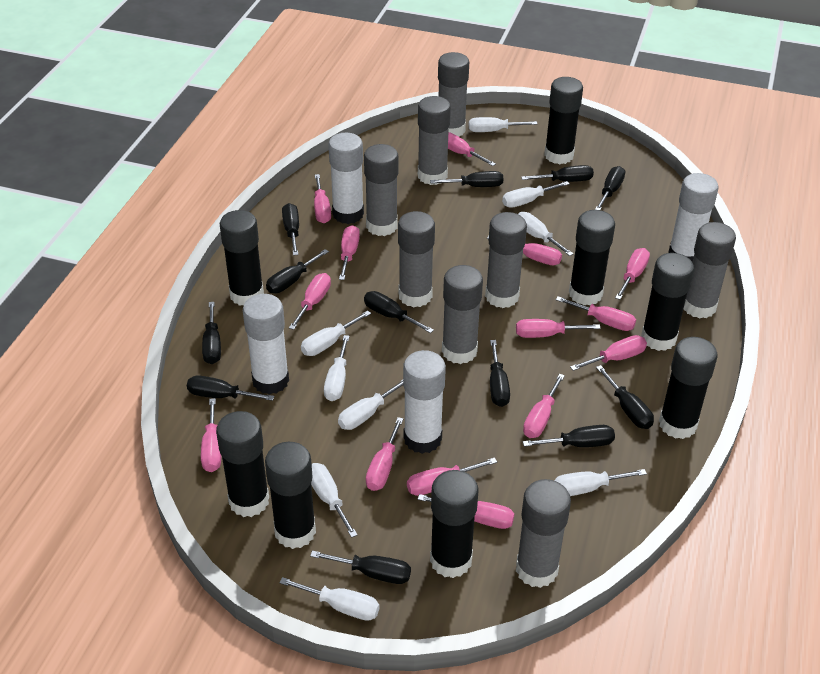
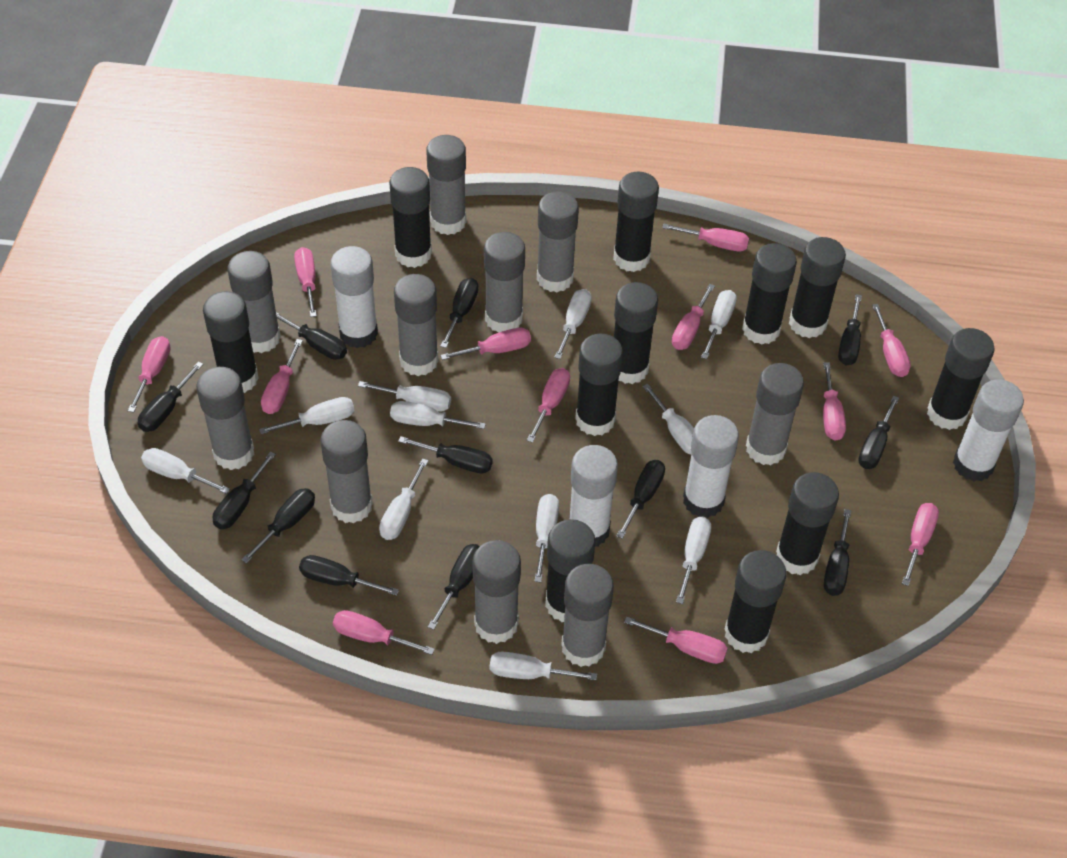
black glue stick: [216,411,269,517] [220,210,264,306] [265,442,316,549] [430,470,479,578] [544,77,583,164] [569,210,615,305] [641,253,694,351] [659,337,718,439] = 8 -> [203,291,259,393] [389,167,432,268] [545,519,596,622] [575,333,623,436] [613,172,659,272] [614,282,658,384] [725,550,787,653] [742,243,797,345] [776,472,839,575] [789,237,846,338] [927,328,995,430] = 11
grey glue stick: [364,144,398,236] [398,211,435,307] [418,96,451,185] [438,52,469,137] [442,265,483,364] [485,212,527,308] [516,479,571,588] [683,222,736,318] = 8 -> [196,367,255,470] [228,251,281,353] [320,420,373,524] [394,274,439,376] [426,135,466,235] [472,540,521,644] [484,232,525,333] [537,191,579,293] [561,564,614,667] [746,363,804,465] = 10
pink screwdriver: [201,398,221,472] [289,273,331,330] [314,174,331,223] [339,225,360,280] [366,417,403,491] [407,457,497,496] [418,494,514,529] [448,132,496,166] [487,236,562,265] [516,319,601,338] [523,374,565,438] [556,296,636,331] [570,335,647,371] [615,248,650,300] = 14 -> [128,336,170,413] [261,339,303,414] [294,247,317,317] [333,610,435,655] [440,327,531,360] [527,368,570,443] [624,617,728,664] [662,223,749,251] [672,284,715,350] [823,362,846,441] [872,304,911,377] [902,503,939,586] = 12
white screwdriver: [279,577,380,621] [301,310,371,356] [311,463,358,538] [324,335,350,401] [338,380,403,430] [469,117,537,132] [502,181,570,208] [518,212,574,256] [554,469,647,496] = 9 -> [141,448,230,494] [259,397,354,434] [358,381,451,412] [379,458,428,540] [390,401,486,429] [490,652,597,680] [534,494,559,582] [554,289,592,359] [642,384,694,454] [676,517,711,604] [701,290,737,359] = 11

